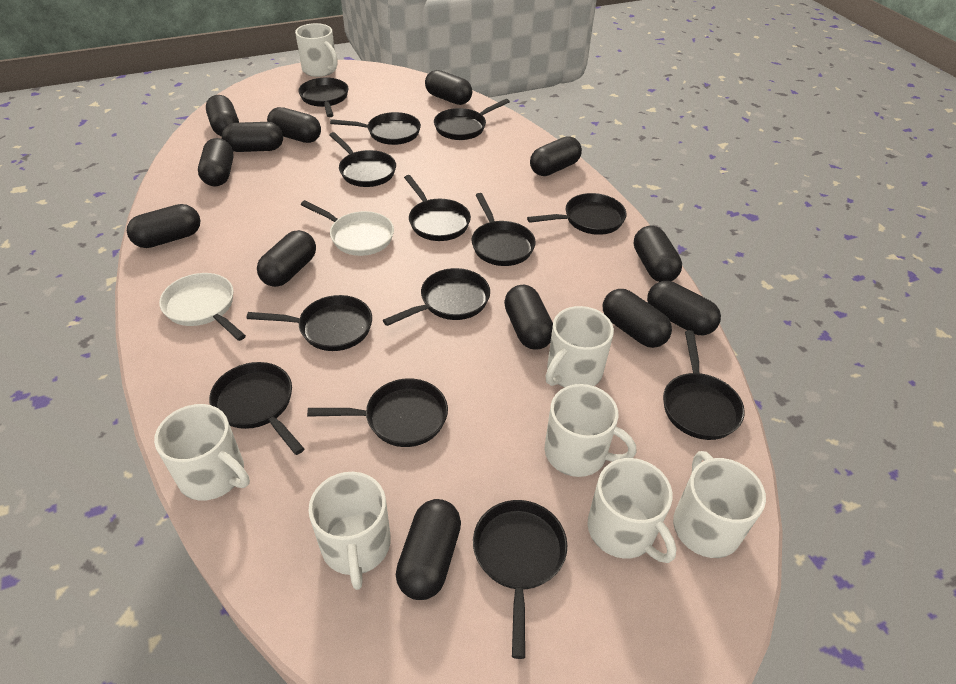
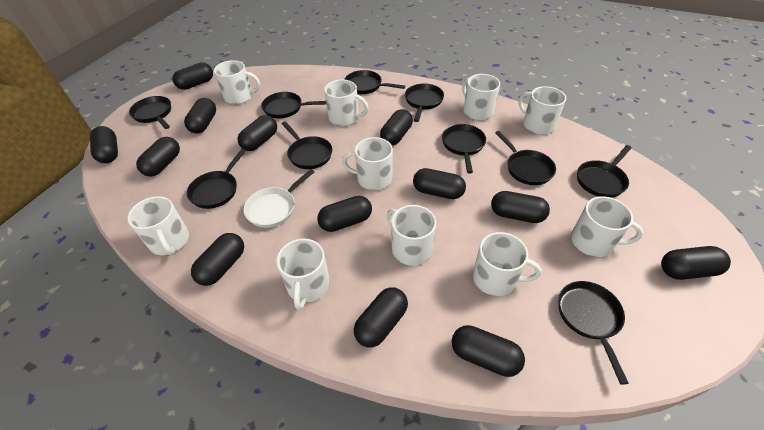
black pan: [209,362,304,455] [247,295,372,351] [298,78,348,117] [307,378,448,447] [329,132,396,187] [330,112,421,145] [383,268,490,326] [404,175,471,241] [434,99,510,140] [471,193,536,266] [473,500,567,659] [527,193,626,235] [663,330,745,440] = 13 -> [129,96,171,129] [187,149,246,209] [261,92,326,118] [282,121,332,169] [344,70,405,94] [405,83,444,122] [442,124,486,174] [495,131,556,185] [558,281,629,385] [577,145,632,198] = 10
white mug: [154,404,250,501] [295,23,338,77] [308,472,391,590] [545,384,636,477] [546,306,614,387] [588,458,677,563] [673,451,766,558] = 7 -> [127,196,189,255] [214,60,260,104] [276,238,330,310] [324,79,369,126] [342,137,393,190] [387,205,436,266] [462,74,500,120] [473,232,542,296] [519,86,566,135] [571,196,643,257] = 10
white pan: [159,273,246,341] [301,200,394,256] = 2 -> [243,169,314,228] = 1

